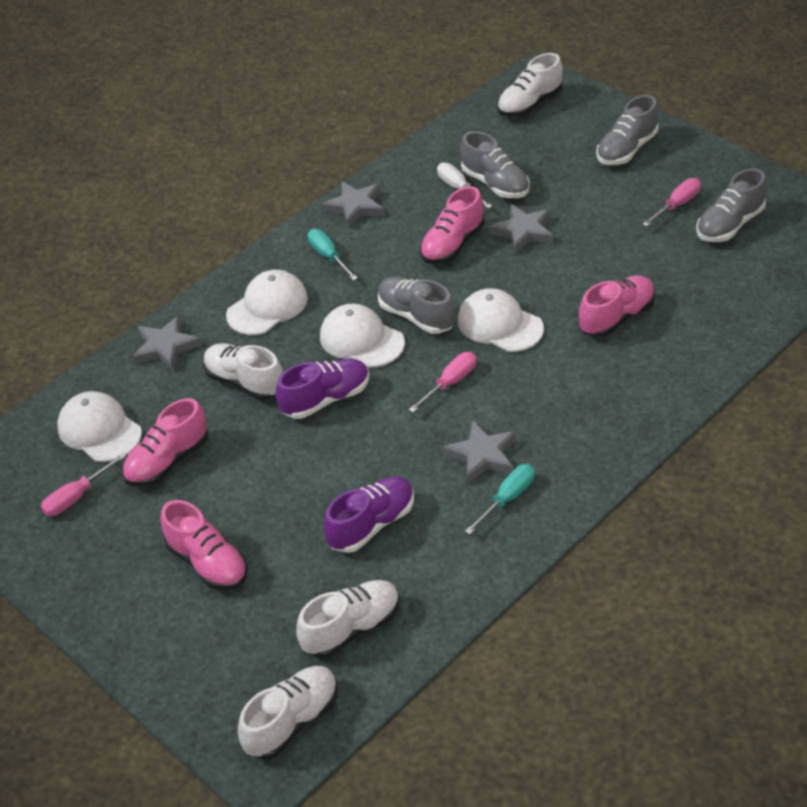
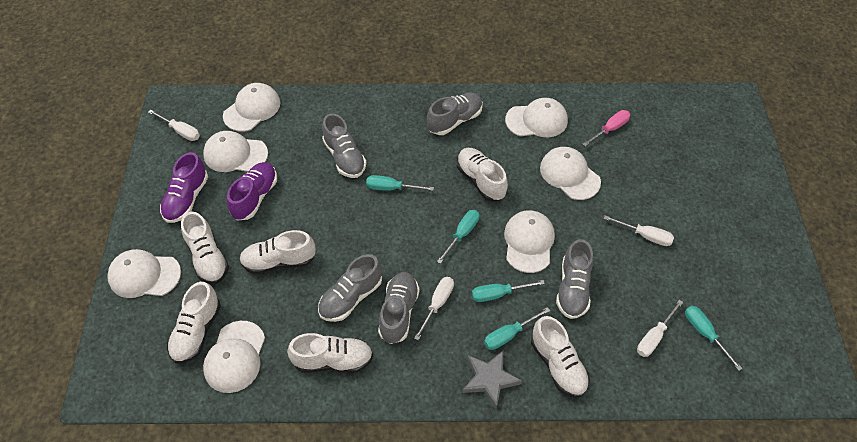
grey shoe: [378,277,455,334] [460,131,530,198] [596,95,659,165] [696,168,767,242] = 4 -> [318,254,382,322] [322,113,366,178] [378,272,420,344] [427,93,483,135] [556,239,593,319] = 5
grey star: [132,316,202,371] [321,181,384,229] [442,420,516,484] [489,204,553,254] = 4 -> [462,350,522,409] = 1
pink screwdriver: [41,453,126,516] [409,352,477,413] [642,178,701,227] = 3 -> [583,110,630,146] = 1
pink shoe: [122,398,208,487] [160,500,248,590] [420,186,485,264] [579,275,655,337] = 4 -> none = 0
turquoise screwdriver: [308,229,358,281] [465,464,535,535] = 2 -> [366,175,434,191] [437,210,479,264] [472,280,545,302] [484,307,550,350] [685,306,743,371] = 5
white cap: [57,391,142,462] [226,270,308,335] [320,304,405,368] [458,288,544,352] = 4 -> [107,249,181,298] [203,131,268,172] [203,321,265,393] [223,83,280,132] [504,210,555,273] [505,98,568,137] [540,147,601,200] = 7
white screwdriver: [437,162,492,209] = 1 -> [148,110,200,141] [414,277,454,340] [604,215,674,246] [637,300,683,357] = 4
white shoe: [203,343,283,400] [238,666,338,760] [296,580,400,658] [497,53,563,117] = 4 -> [167,282,221,364] [181,212,229,284] [239,230,316,274] [287,333,373,373] [457,148,508,201] [531,316,590,397] = 6

